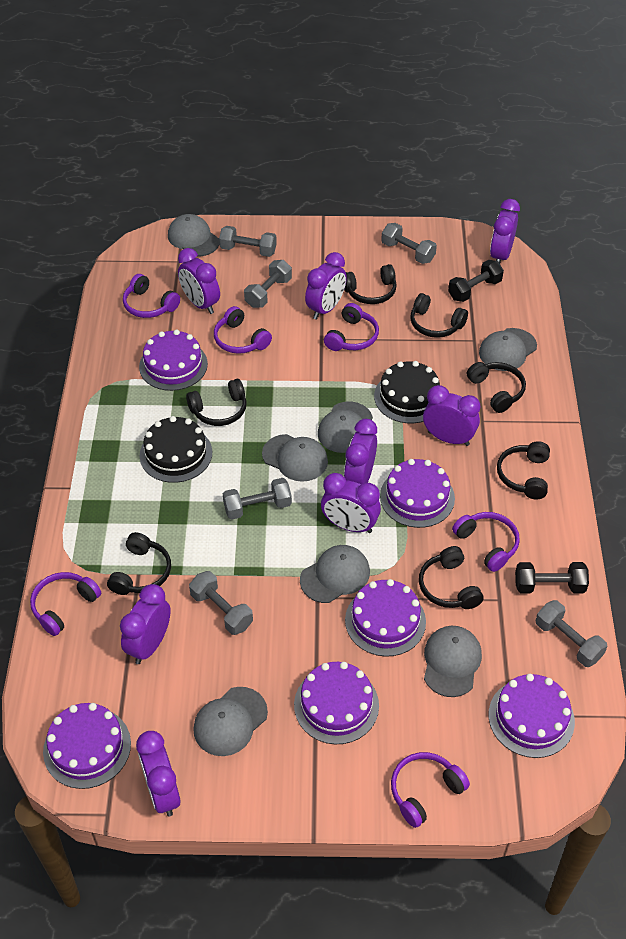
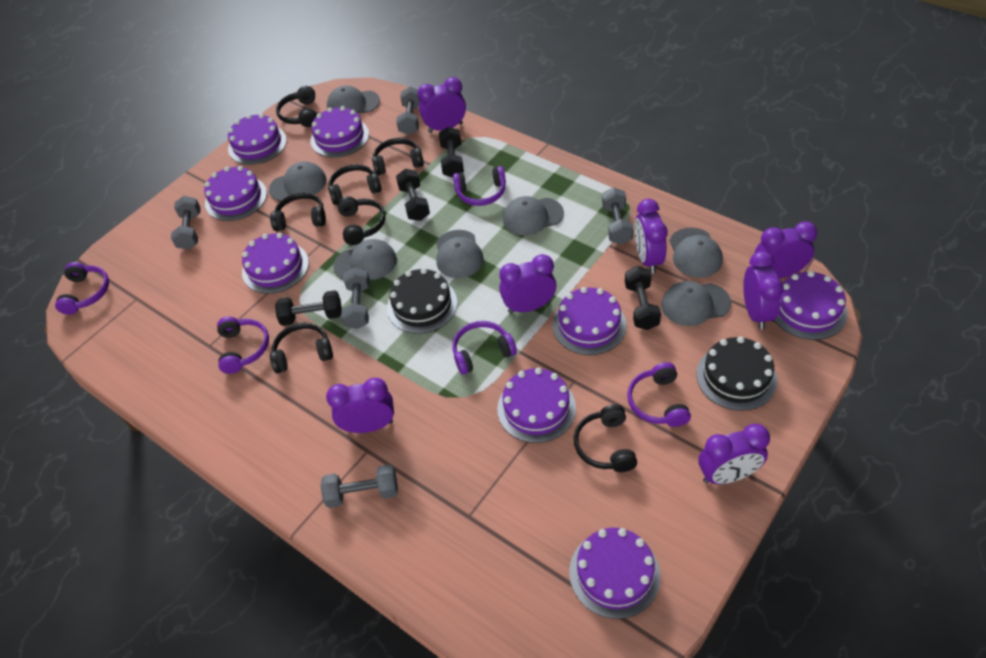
black dumbbell: [448,260,504,302] [515,562,589,593] = 2 -> [275,290,342,326] [396,169,430,221] [439,127,464,177] [625,266,661,330] = 4
grey dumbbell: [189,571,253,635] [219,226,277,257] [223,478,292,520] [244,260,292,308] [381,223,437,264] [535,600,607,667] = 6 -> [171,196,201,250] [321,464,398,508] [341,267,370,329] [396,87,420,135] [602,187,633,245] = 5
purple cake: [43,703,131,789] [139,330,208,391] [294,662,379,744] [345,579,426,657] [380,459,455,528] [488,674,575,758] = 6 -> [204,166,267,221] [228,114,287,165] [242,233,309,294] [310,106,369,158] [497,367,576,443] [552,287,627,355] [569,528,661,619] [774,271,847,340] = 8
purple clock: [120,584,171,664] [136,731,181,817] [178,248,220,314] [305,252,347,319] [321,473,381,533] [344,419,377,484] [423,385,480,446] [490,199,520,263] = 8 -> [326,378,394,433] [417,77,466,133] [499,254,557,313] [634,199,668,274] [698,424,770,484] [743,251,784,330] [754,221,817,279] = 7
purple headphones: [30,572,101,636] [123,274,180,318] [214,306,272,354] [324,303,379,351] [391,752,470,828] [452,512,520,572] = 6 -> [55,262,109,315] [217,317,269,374] [452,321,517,375] [453,166,506,206] [627,362,691,427] = 5

